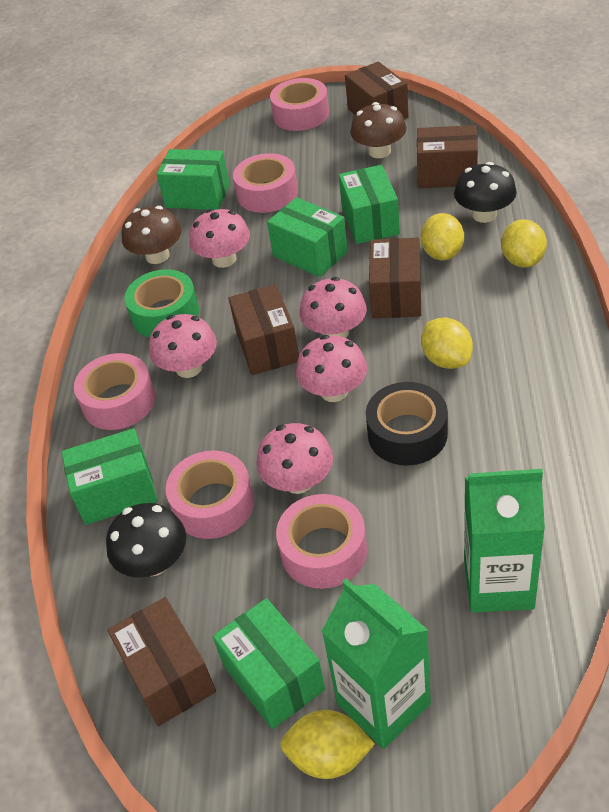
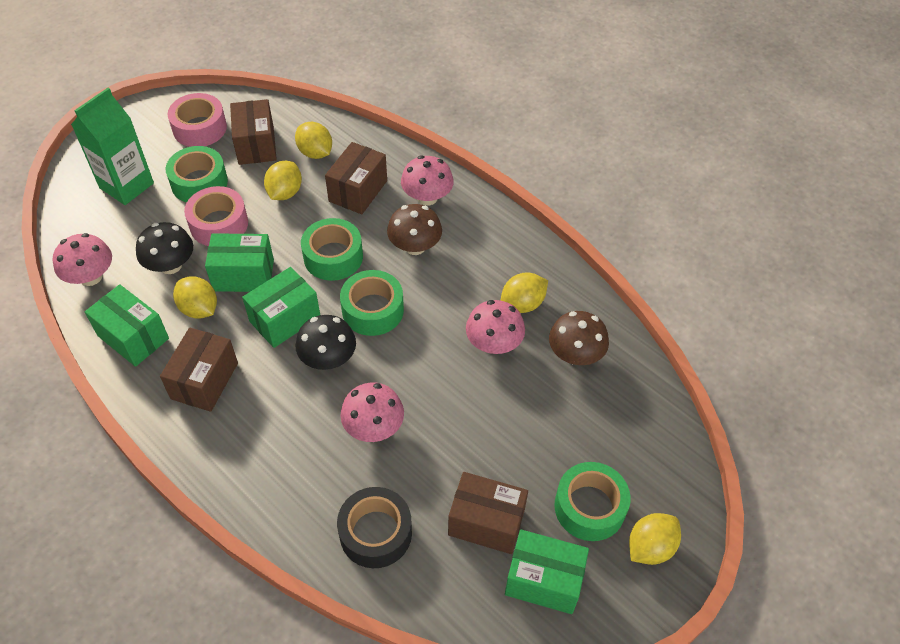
brown box: [107,597,216,726] [229,284,299,375] [345,61,409,119] [369,237,421,318] [417,125,478,188] = 5 -> [160,328,238,412] [230,99,277,165] [325,142,387,214] [448,472,528,554] = 4
green box: [61,428,158,525] [157,149,230,210] [213,598,325,729] [267,197,348,277] [339,165,400,244] = 5 -> [85,284,169,367] [205,233,274,292] [242,267,320,348] [505,529,589,614] = 4
green carton: [321,579,431,749] [464,469,545,613] = 2 -> [71,88,154,205] = 1
green tape: [124,269,199,337] = 1 -> [166,146,228,202] [301,218,363,281] [340,270,404,336] [554,462,631,541] = 4
pink mushroom: [149,314,217,378] [189,209,250,268] [256,423,333,494] [296,335,367,402] [299,277,367,338] = 5 -> [53,233,112,286] [341,382,404,442] [401,155,454,206] [466,300,525,354] = 4
pink tape: [74,353,156,430] [165,450,254,539] [233,153,298,213] [270,78,329,131] [276,494,367,589] = 5 -> [168,93,227,147] [184,186,248,246] = 2
yellow lemon: [280,710,375,779] [421,213,464,260] [421,317,473,369] [501,219,547,268] = 4 -> [173,276,217,319] [264,161,302,200] [295,122,332,159] [500,272,548,313] [629,513,681,565] = 5

